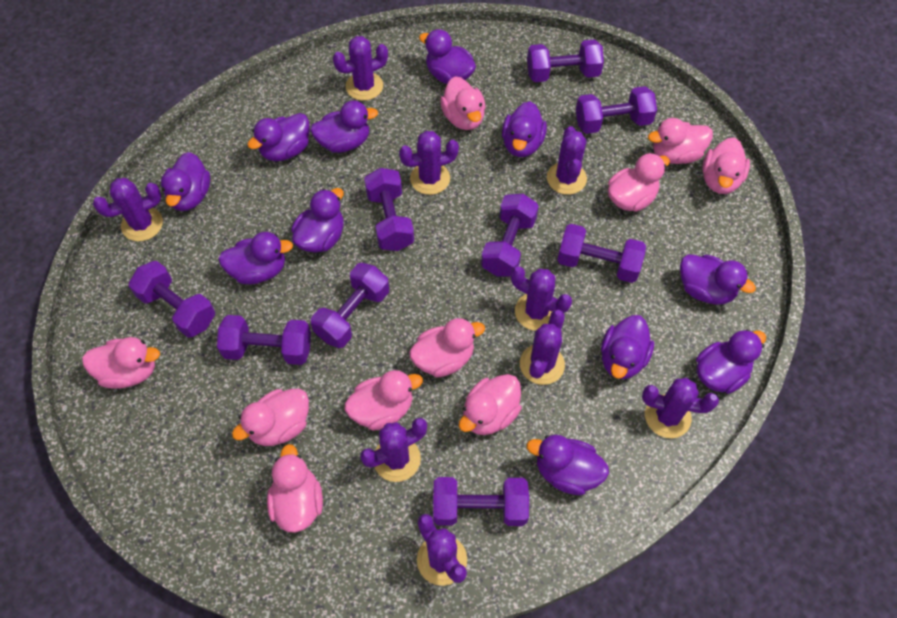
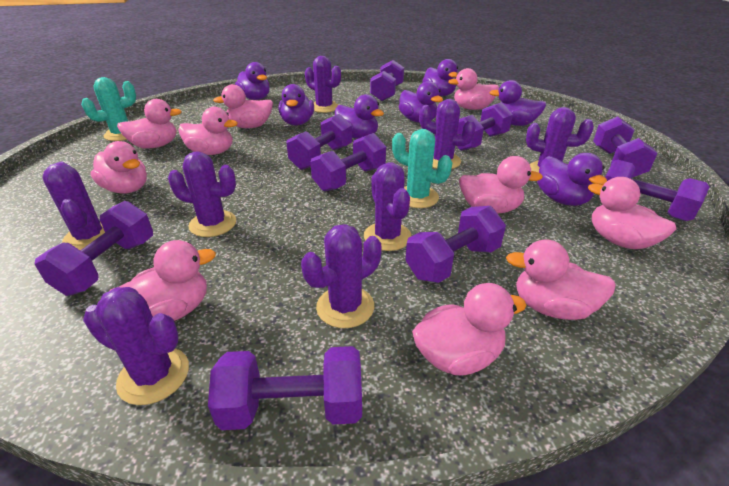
purple cactus: [93,178,163,241] [333,36,388,101] [360,418,427,482] [399,131,459,195] [417,514,467,586] [511,266,572,331] [520,310,565,385] [547,126,587,195] [642,378,719,438] = 9 -> [42,162,105,250] [83,287,189,405] [168,151,236,237] [301,224,381,328] [305,56,341,113] [364,162,412,251] [419,99,476,169] [526,107,594,173] = 8
purple duck: [161,152,210,211] [218,232,293,284] [247,113,310,161] [291,188,344,253] [310,100,378,153] [419,29,476,84] [502,102,547,157] [527,435,609,495] [601,315,654,379] [680,254,756,305] [696,329,766,394] = 11 -> [235,62,270,100] [279,84,314,126] [335,94,384,139] [399,81,443,123] [422,59,458,96] [489,80,546,126] [537,153,607,206] = 7
turquoise cactus: none = 0 -> [81,77,136,141] [392,129,452,208] = 2

